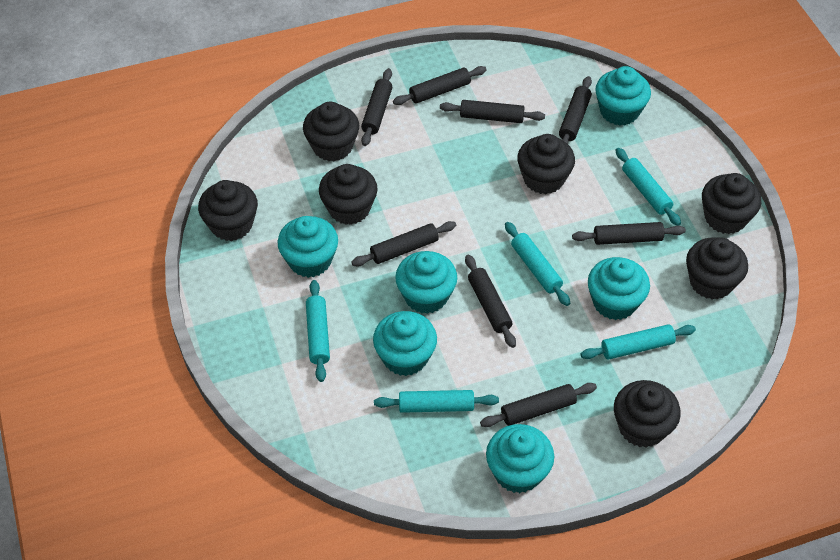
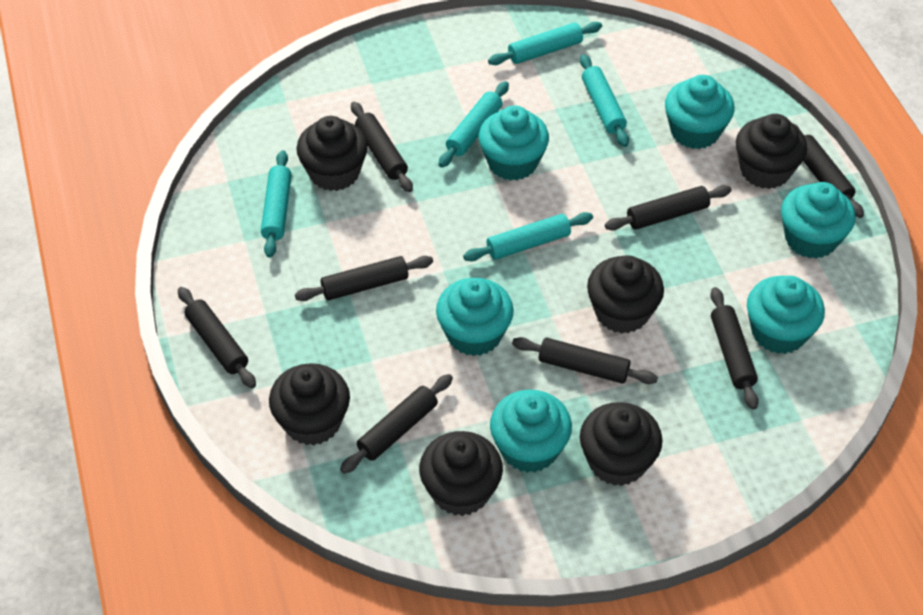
black cupcake: [198,180,258,241] [303,102,359,161] [319,164,378,225] [517,134,575,194] [614,380,681,448] [686,237,748,300] [702,173,761,234] = 7 -> [269,363,350,446] [296,116,368,191] [419,431,503,516] [580,402,663,486] [587,255,664,334] [736,114,807,189] = 6

